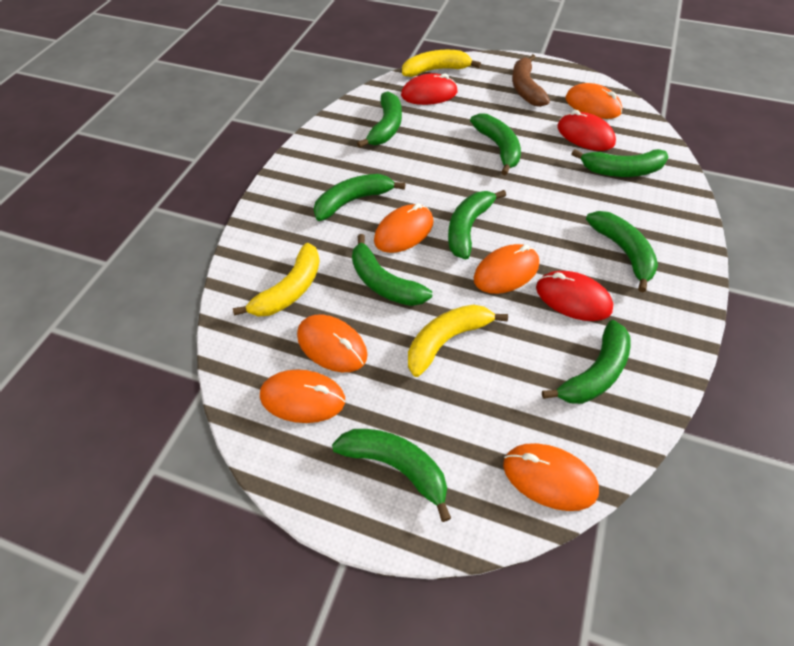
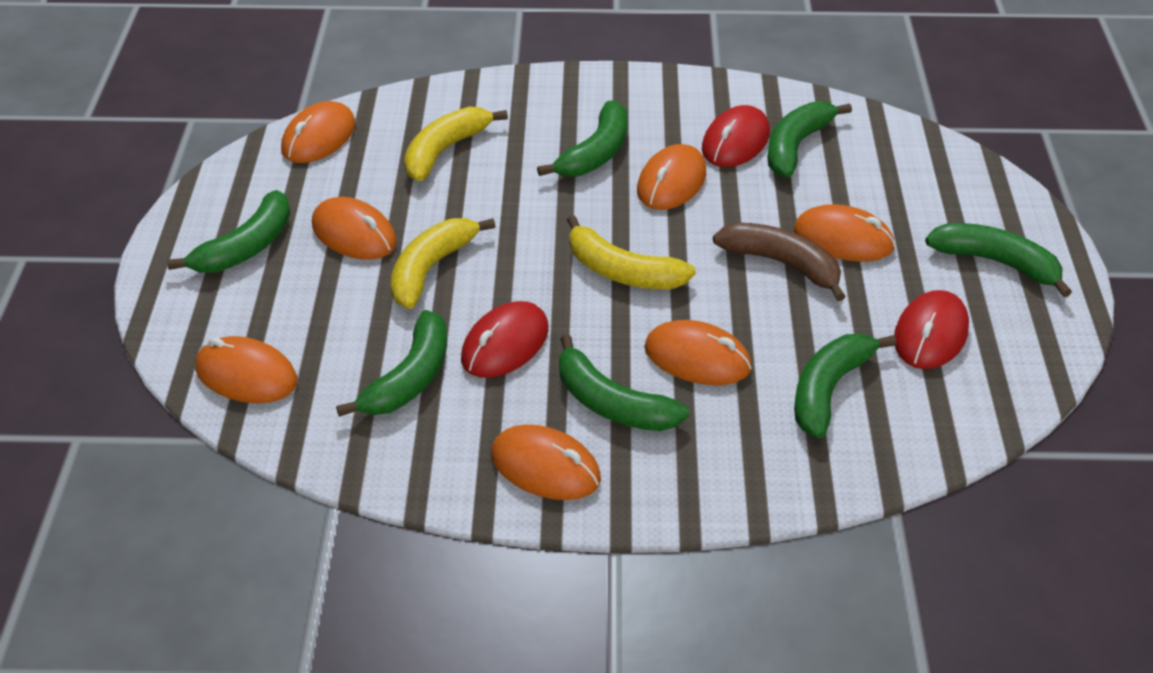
green banana: [314,174,406,221] [332,429,451,522] [352,234,432,306] [357,91,402,148] [448,190,506,259] [470,113,521,176] [542,320,631,404] [572,149,668,177] [586,211,658,292] = 9 -> [167,190,291,273] [336,310,447,417] [537,101,627,177] [559,334,689,431] [767,101,852,177] [794,334,896,438] [925,223,1072,297] = 7
orange mouse: [260,370,345,423] [297,314,368,372] [374,203,434,253] [474,244,539,294] [503,443,599,511] [565,83,623,119] = 6 -> [195,336,298,403] [281,101,355,163] [312,197,397,260] [491,425,601,500] [637,144,706,210] [644,320,752,385] [794,204,895,262] = 7

